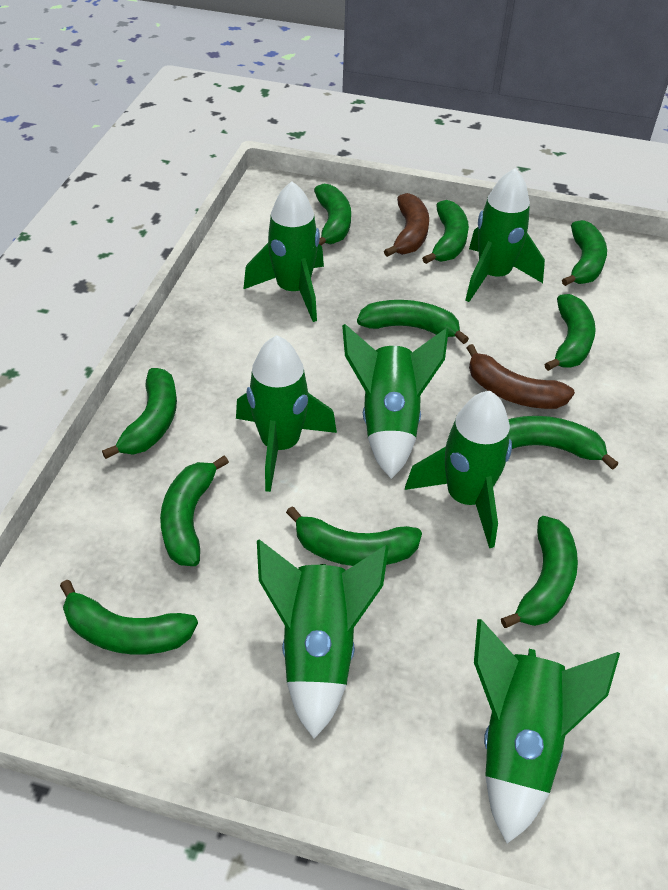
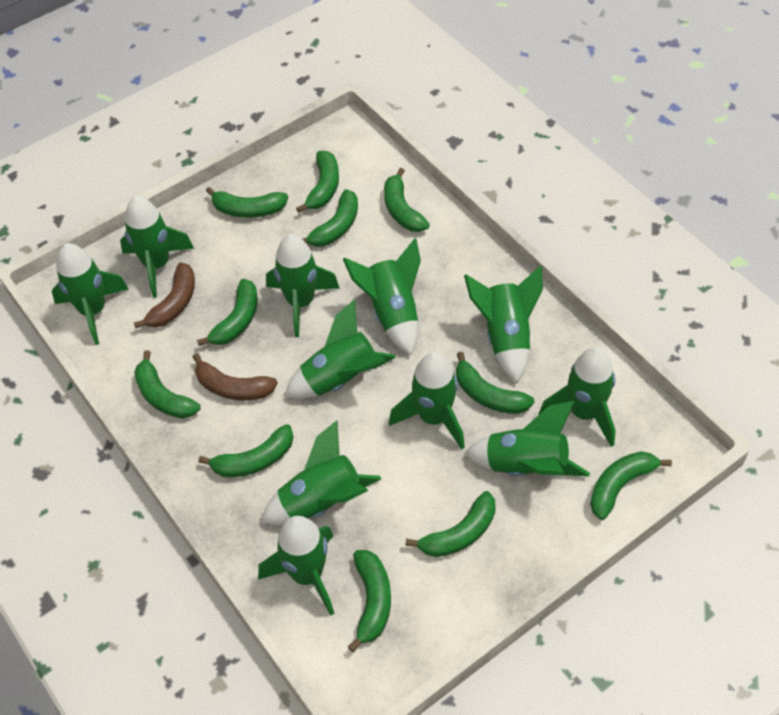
green rocket: [236,335,337,492] [244,181,324,322] [257,539,389,739] [342,324,449,479] [405,391,512,548] [465,168,545,302] [474,619,620,844] = 7 -> [52,243,128,345] [120,196,194,298] [258,516,334,616] [261,420,381,525] [266,234,339,337] [285,299,396,399] [343,238,421,355] [389,352,465,449] [464,266,543,383] [464,401,590,476] [539,347,616,447] = 11

